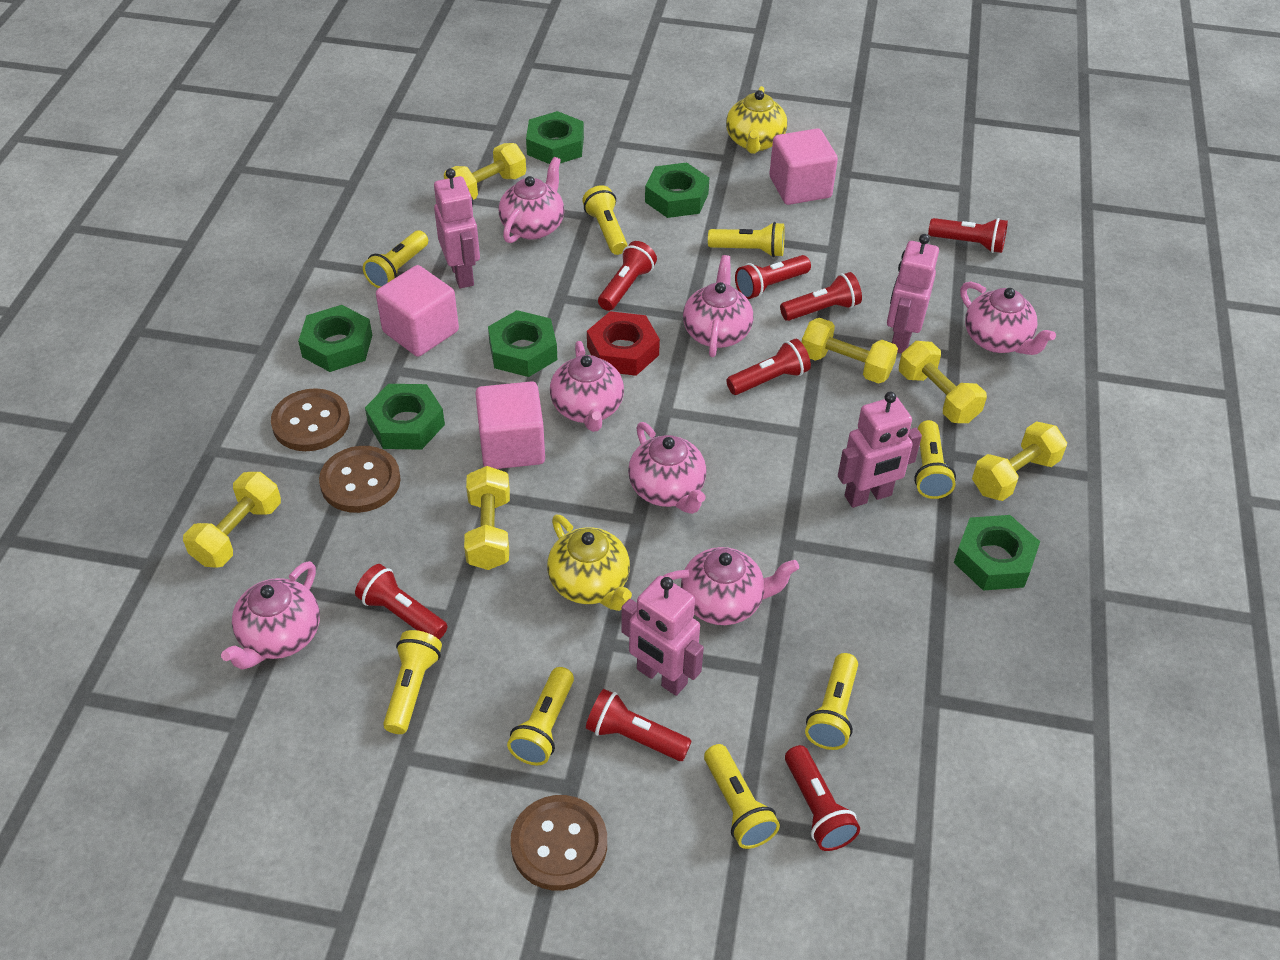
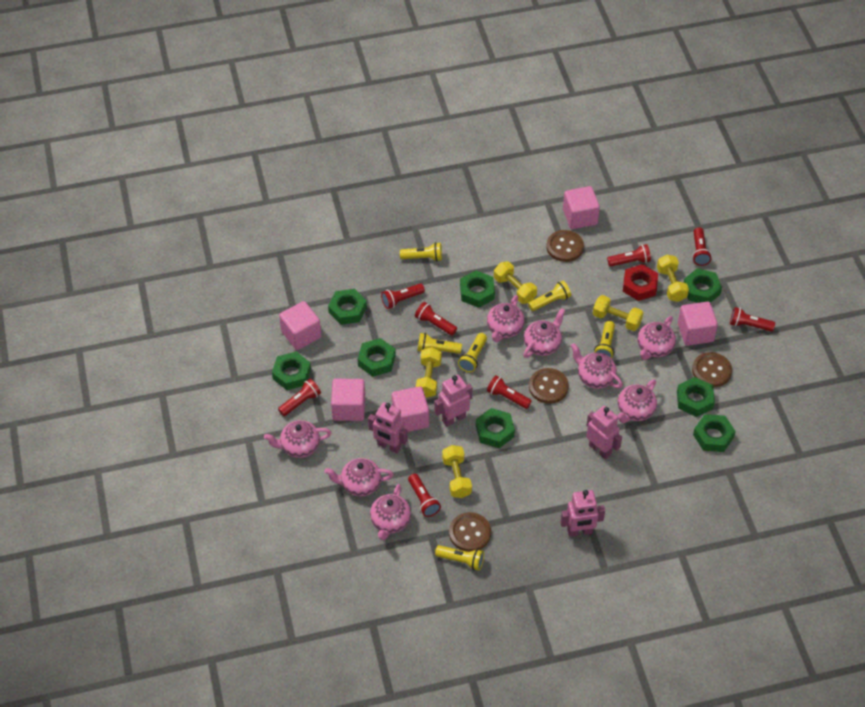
brown button: [271,388,350,451] [319,446,401,513] [510,795,607,891] = 3 -> [449,512,491,552] [529,368,569,404] [546,230,584,262] [692,352,732,387] = 4
green nut: [298,305,372,372] [365,384,445,450] [488,310,557,377] [526,111,584,164] [645,162,709,218] [954,515,1040,591] = 6 -> [272,352,311,390] [328,289,367,325] [358,338,396,377] [460,270,495,308] [476,408,515,448] [677,377,715,417] [684,268,722,303] [693,414,736,452] = 8
pink cube: [376,265,459,357] [475,381,545,469] [769,128,838,205] = 3 -> [279,301,321,350] [331,379,365,421] [392,386,429,432] [563,186,600,229] [678,301,718,346] = 5
pink teapot: [221,561,320,670] [499,157,564,243] [550,341,624,432] [628,422,706,514] [663,547,799,625] [683,255,753,357] [960,282,1056,355] = 7 -> [264,420,331,458] [325,458,394,496] [370,484,411,540] [487,295,525,342] [523,308,565,358] [571,343,623,389] [618,379,657,423] [638,316,676,360] = 8
yellow dumbbell: [183,472,281,568] [444,143,526,200] [464,466,510,570] [802,318,898,384] [899,341,987,423] [972,421,1067,501] = 6 -> [416,347,442,398] [442,445,472,498] [494,261,537,304] [593,295,643,331] [657,255,689,302] = 5
yellow flashlight: [363,230,428,288] [383,630,442,734] [507,667,574,765] [582,185,628,255] [704,744,780,849] [708,222,785,257] [805,653,858,750] [914,420,956,499] = 8 -> [400,242,442,261] [417,333,462,354] [435,545,484,571] [458,333,487,372] [528,281,571,311] [594,321,615,359] = 6
yellow teapot: [547,515,632,611] [726,86,787,154] = 2 -> none = 0

